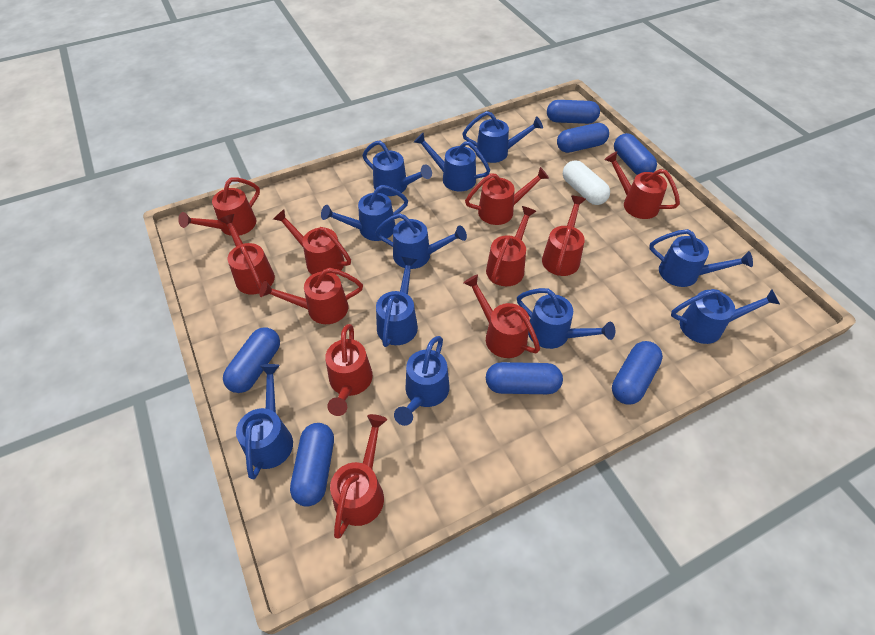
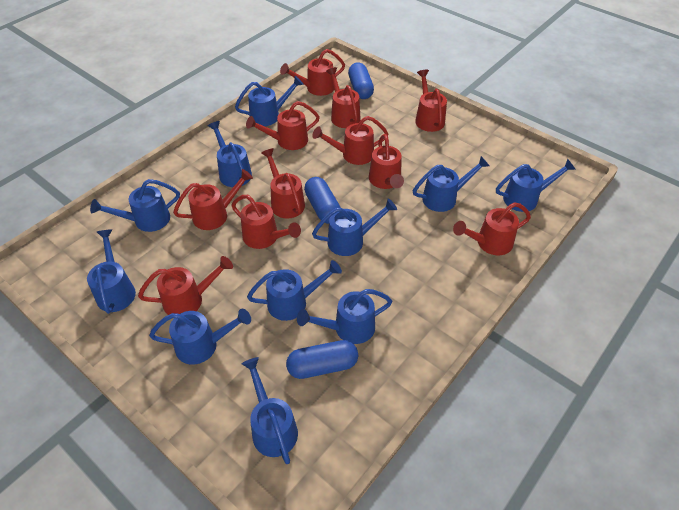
blue capsule: [223,327,280,393] [290,423,334,507] [486,362,563,394] [547,100,600,124] [557,123,609,153] [612,341,663,405] [614,133,657,175] = 7 -> [286,340,358,379] [304,177,341,224] [348,62,374,99] = 3
white capsule: [563,160,610,205] = 1 -> none = 0

